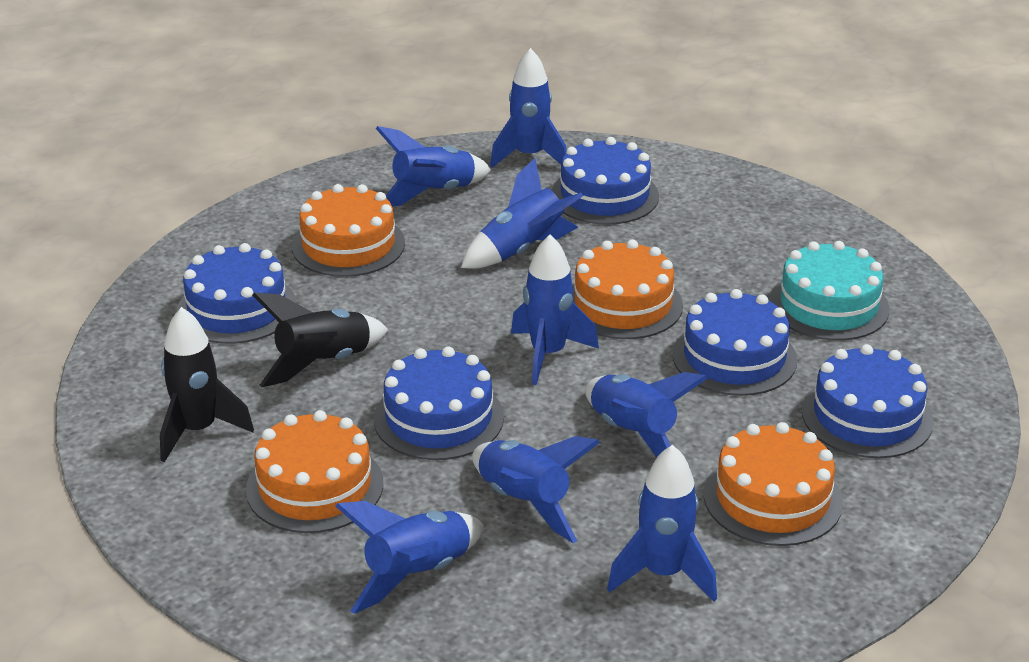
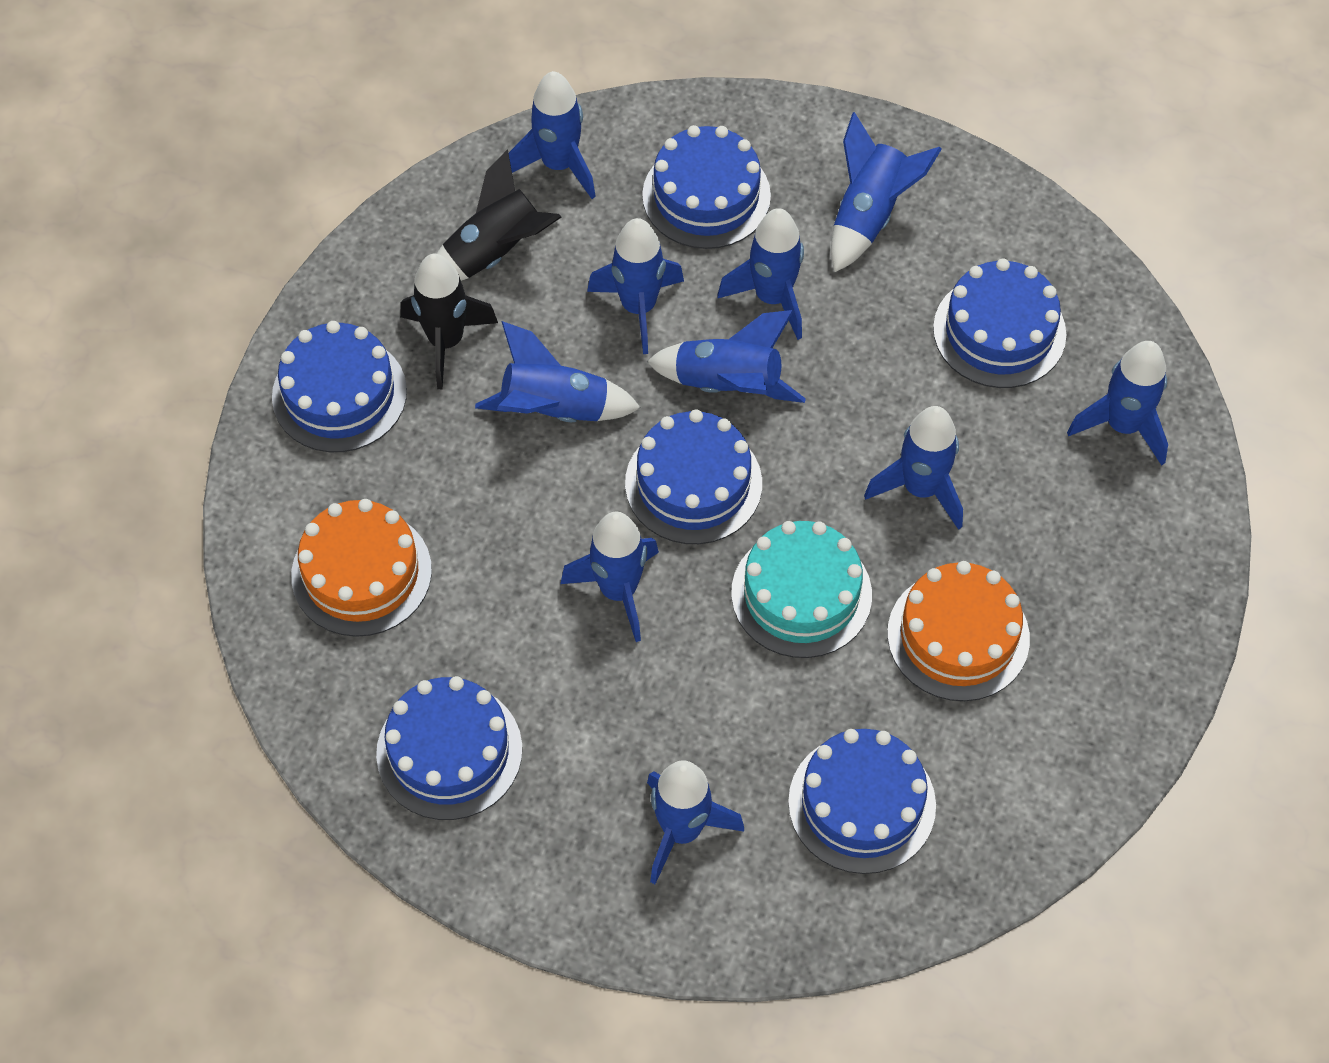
blue cake: [177,243,297,344] [374,347,504,460] [552,137,659,225] [672,289,797,396] [802,344,934,458] = 5 -> [272,321,407,452] [376,676,522,820] [625,409,762,544] [642,125,771,249] [788,729,936,874] [933,258,1066,388] = 6
blue rocket: [335,501,484,614] [375,126,491,206] [461,158,583,269] [472,436,600,543] [490,48,567,168] [511,235,599,385] [585,372,708,457] [607,445,717,602] = 8 -> [475,321,641,422] [509,71,596,199] [560,512,659,642] [587,218,684,354] [647,310,806,403] [647,760,744,884] [717,208,804,340] [831,112,942,272] [864,406,963,530] [1067,341,1168,465] = 10
orange cake: [246,410,383,533] [292,184,405,277] [572,240,683,339] [704,422,843,546] = 4 -> [291,499,432,637] [887,561,1030,701] = 2

